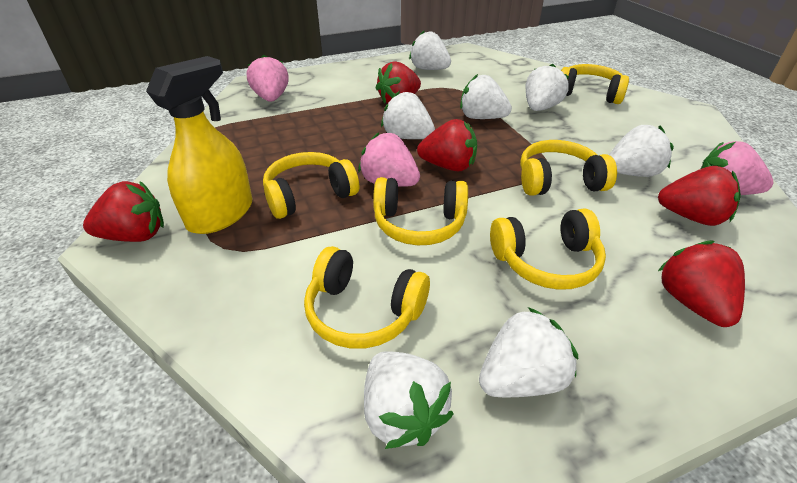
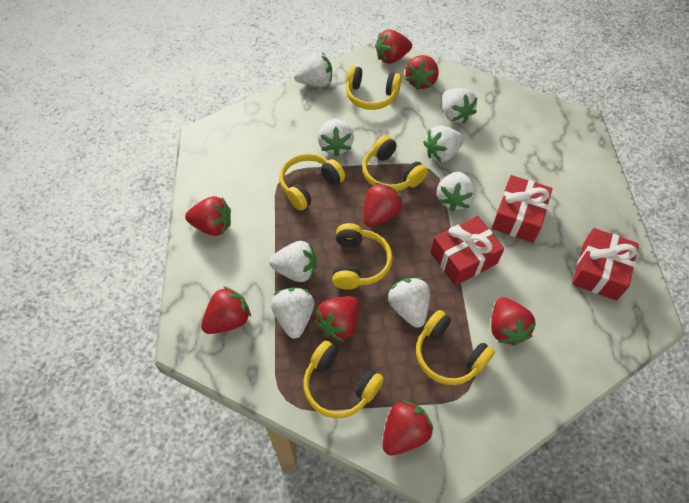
pink strawberry: [246,54,289,102] [358,132,420,187] [701,141,773,195] = 3 -> none = 0
red gift: none = 0 -> [430,216,504,286] [492,175,553,243] [572,228,639,301] = 3
red strawberry: [83,181,164,242] [376,61,421,104] [417,119,477,172] [658,166,741,226] [658,240,745,327] = 5 -> [185,196,231,236] [201,286,251,334] [314,296,359,342] [363,183,403,227] [375,29,412,64] [382,400,433,456] [405,55,439,90] [491,297,536,346] = 8
white strawberry: [364,352,454,449] [381,91,435,139] [409,30,451,70] [460,74,512,119] [479,307,578,397] [526,64,569,111] [609,125,674,177] = 7 -> [269,241,317,282] [271,287,314,339] [294,53,332,87] [318,119,354,157] [388,278,430,328] [423,125,464,162] [437,172,476,212] [442,88,478,124] = 8
yellow spray bottle: [146,56,252,234] = 1 -> none = 0

